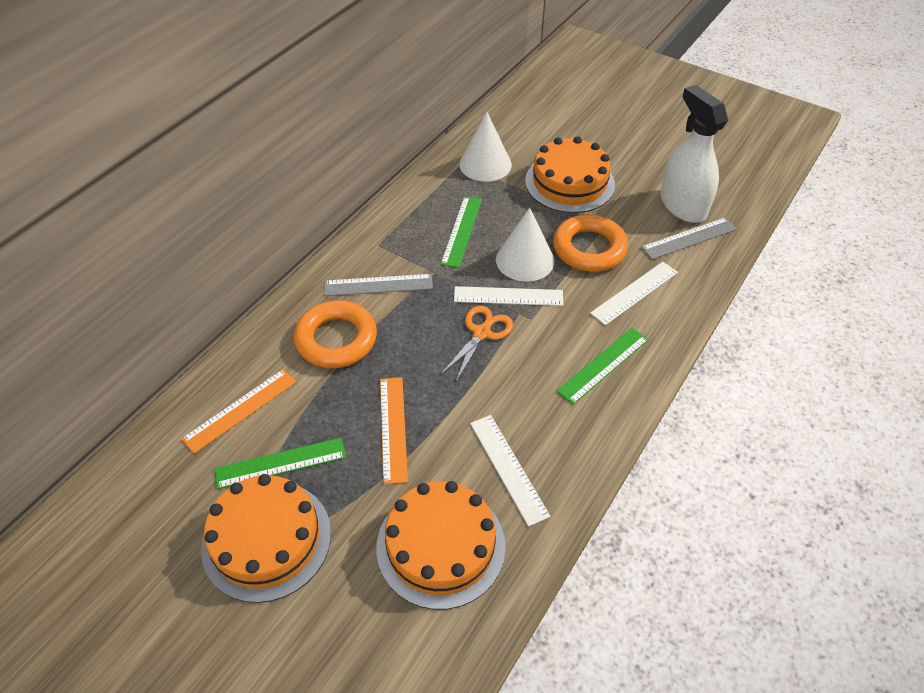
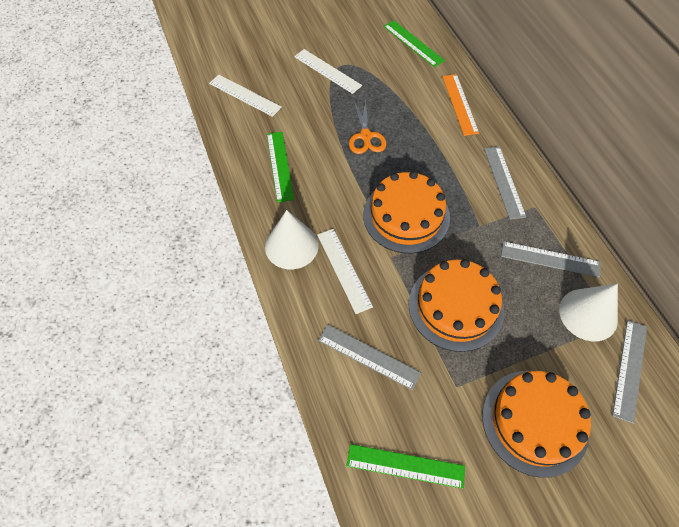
grey ruler: [324,274,433,296] [641,217,737,260] = 2 -> [318,325,421,390] [484,146,526,220] [501,241,601,277] [612,320,647,424] = 4
orange ring: [294,300,377,368] [553,214,628,272] = 2 -> none = 0
orange ruler: [181,369,296,454] [380,377,408,484] = 2 -> [442,74,479,136] = 1
white spray bottle: [660,85,728,223] = 1 -> none = 0

